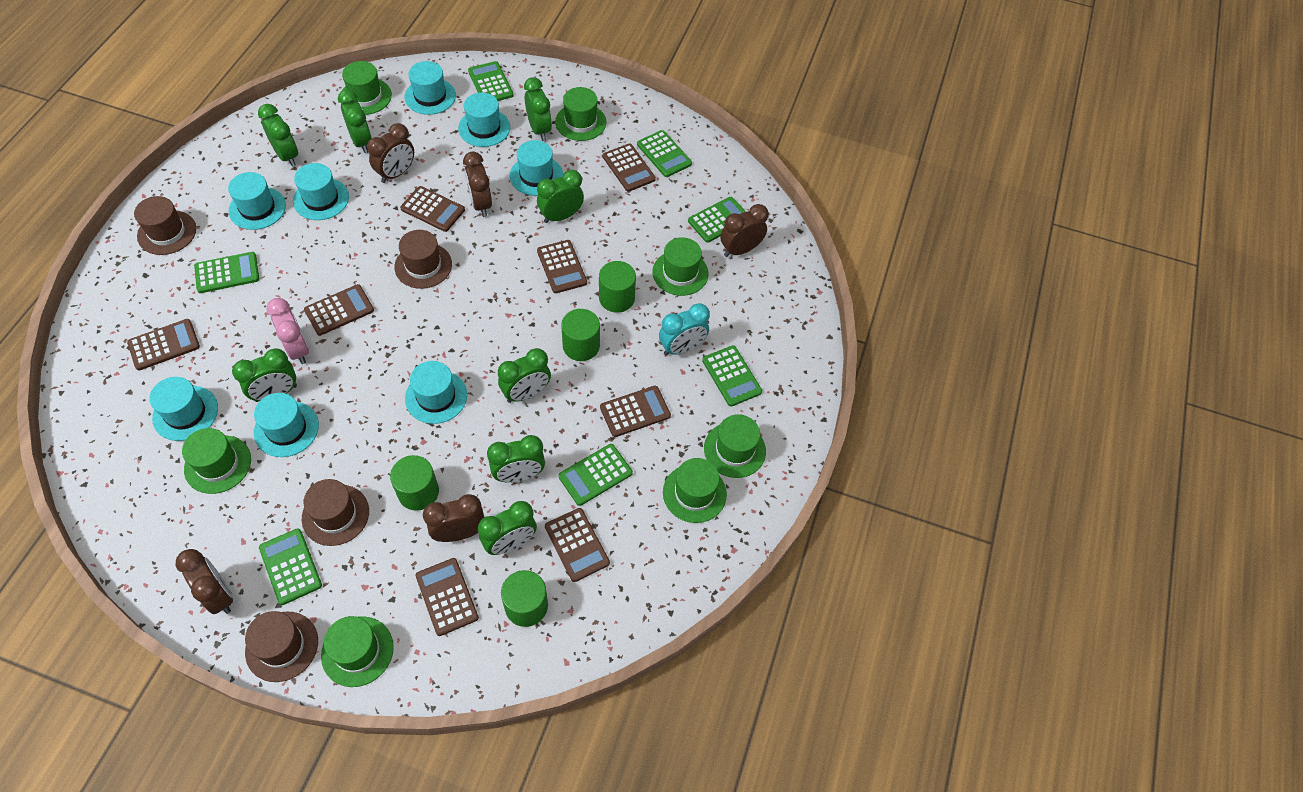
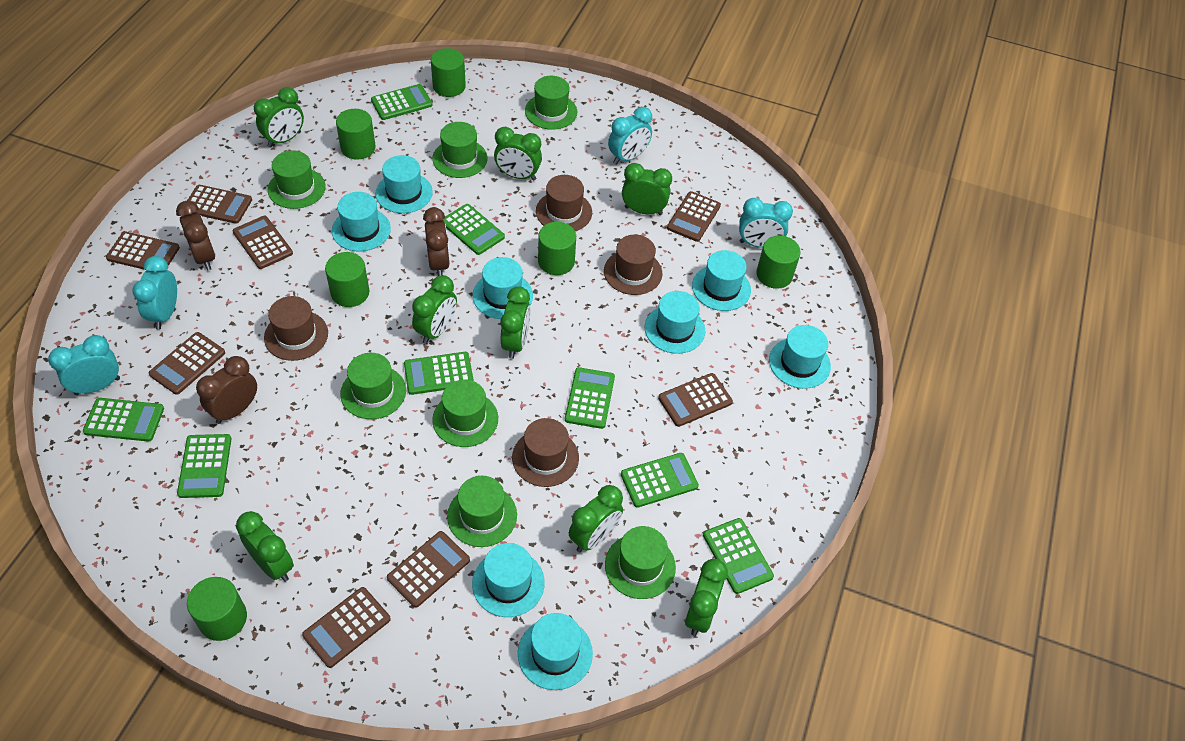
brown clock: [176,549,233,614] [367,123,414,183] [423,494,484,542] [463,152,492,217] [720,204,769,257] = 5 -> [176,201,215,271] [196,356,257,424] [423,207,450,276] = 3
green calculator: [194,252,259,293] [259,528,322,605] [468,61,514,101] [558,444,633,506] [637,130,692,177] [688,197,746,243] [702,345,762,407] = 7 -> [83,398,164,442] [177,434,231,498] [371,84,432,120] [404,352,474,395] [443,204,505,255] [565,367,615,429] [621,453,699,508] [703,518,774,594] = 8
green cylinder: [390,455,439,511] [501,570,548,627] [561,309,600,361] [599,261,636,313] = 4 -> [187,577,247,641] [325,252,369,307] [336,109,376,160] [431,48,466,97] [538,222,576,275] [756,235,801,289] = 6
pink clock: [266,298,309,364] = 1 -> none = 0
turquoise clock: [659,303,710,356] = 1 -> [48,335,120,395] [132,256,177,329] [608,107,652,165] [739,198,793,248] = 4

